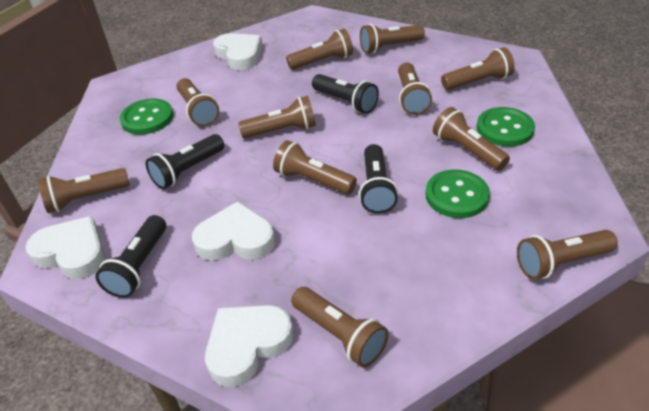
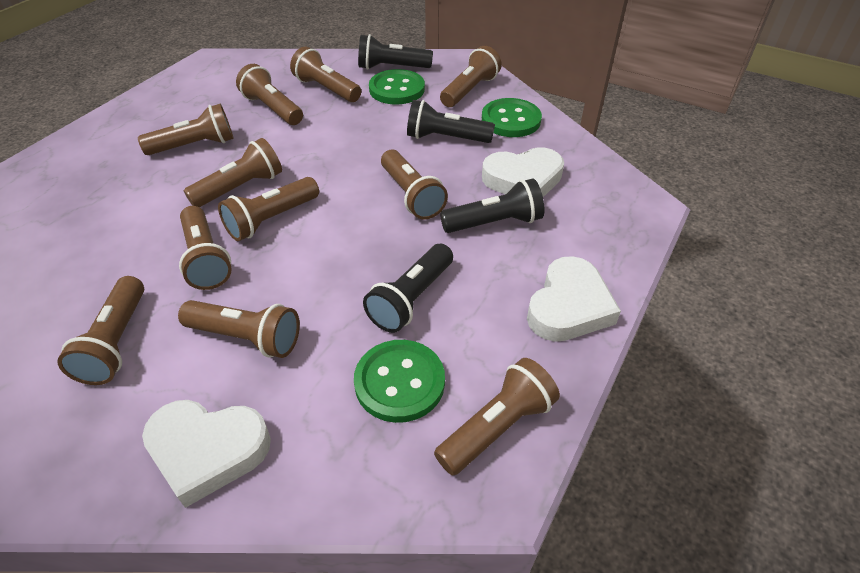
white heart: [25,216,105,279] [192,201,275,261] [205,305,294,387] [213,33,263,70] = 4 -> [142,400,271,508] [482,147,564,197] [527,256,621,342] = 3

